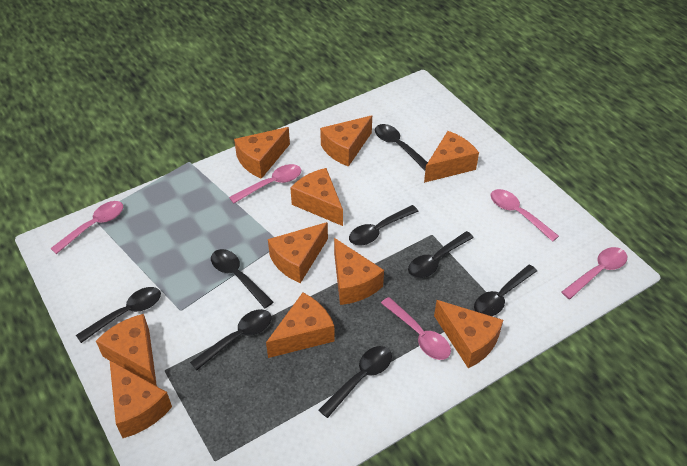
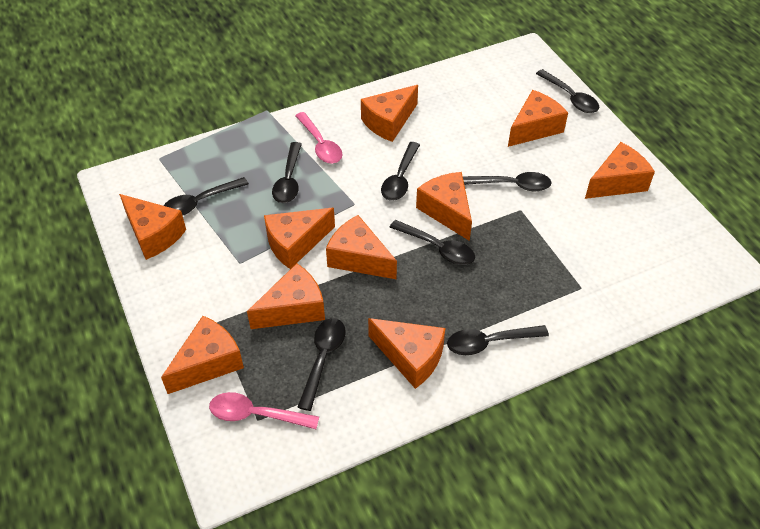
pink spoon: [50,201,123,254] [229,164,301,204] [381,297,451,360] [491,189,559,242] [561,247,627,299] = 5 -> [209,392,319,429] [295,112,342,164] = 2

